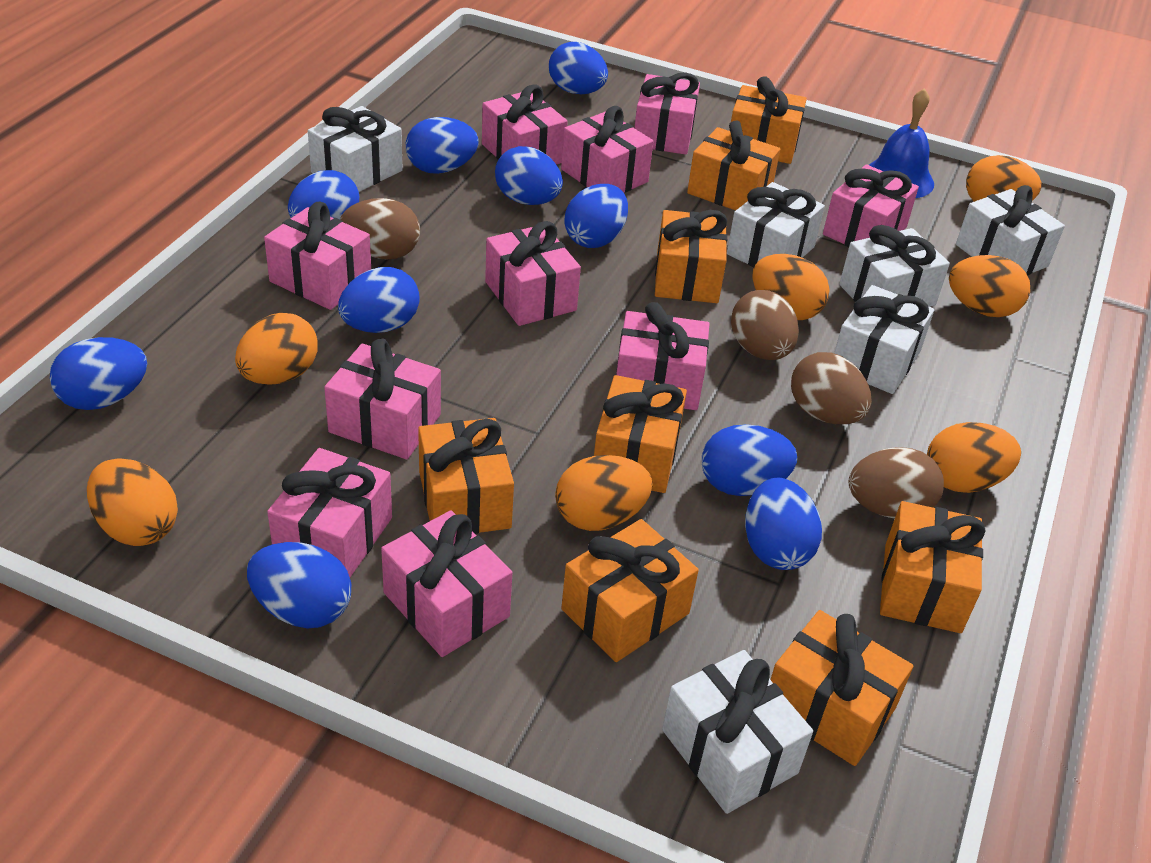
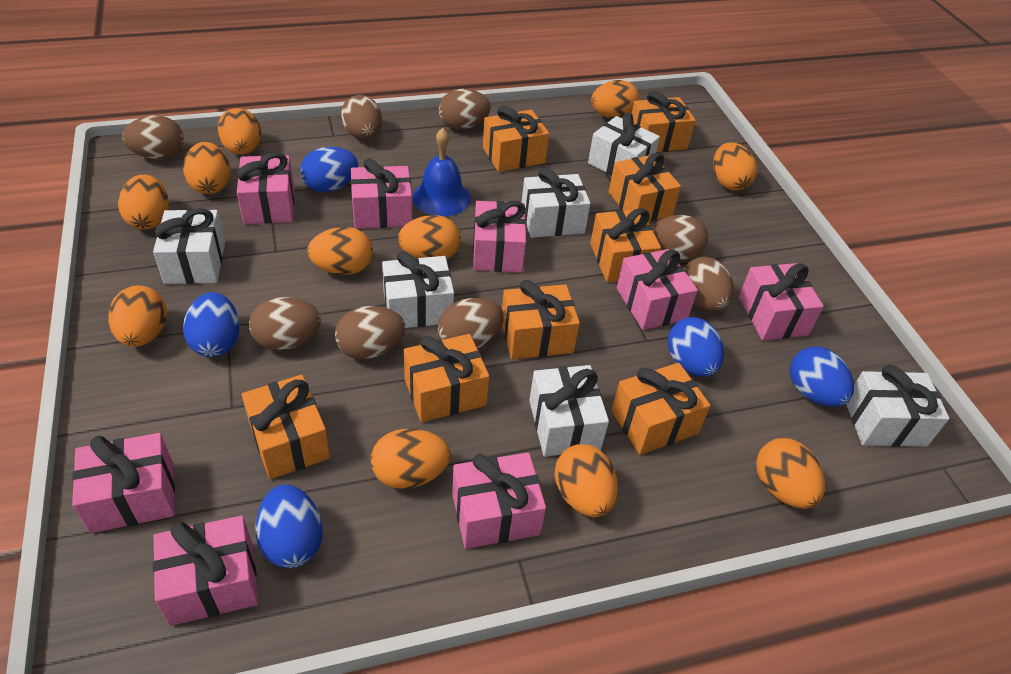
blue egg: [50,337,147,410] [247,542,351,628] [288,170,359,219] [338,267,420,333] [406,117,479,174] [495,146,563,205] [549,42,608,94] [564,184,628,248] [702,424,797,496] [745,478,822,570] = 10 -> [183,292,240,357] [255,484,323,568] [300,147,358,192] [668,317,724,377] [790,346,854,407] = 5
brown egg: [340,198,420,259] [731,290,799,360] [791,352,872,424] [849,447,944,519] = 4 -> [122,116,184,159] [249,297,321,350] [335,306,405,359] [341,95,382,139] [438,298,504,349] [439,89,491,130] [652,215,708,260] [684,257,734,311] = 8
orange egg: [87,458,178,546] [235,313,318,385] [555,455,653,531] [752,254,829,320] [927,422,1021,493] [949,255,1030,317] [966,155,1041,202] = 7 -> [108,285,167,347] [118,174,169,229] [183,142,230,194] [217,108,261,155] [307,227,373,275] [371,428,451,489] [398,215,461,259] [554,444,618,517] [591,80,640,119] [713,142,757,191] [756,438,825,509] = 11
pink gift: [264,202,371,310] [267,448,392,577] [324,339,441,459] [381,510,512,657] [482,84,568,165] [485,221,581,326] [561,106,654,193] [616,302,709,410] [635,72,700,155] [823,164,919,247] = 10 -> [72,433,175,533] [153,516,259,626] [237,153,294,224] [351,158,412,229] [452,453,546,549] [473,201,526,272] [617,249,698,330] [739,263,824,341] = 8

